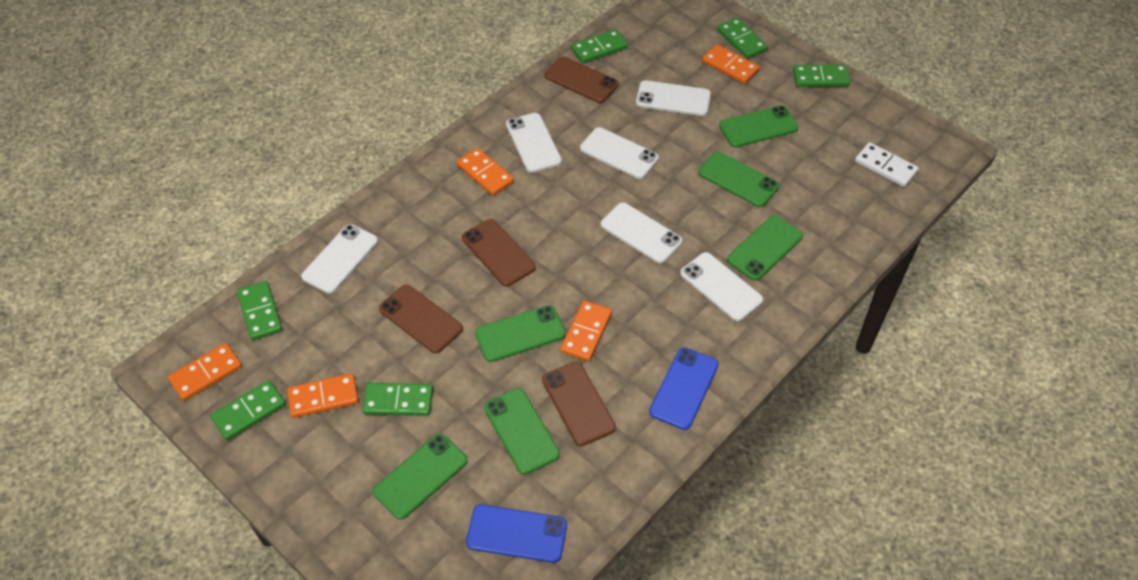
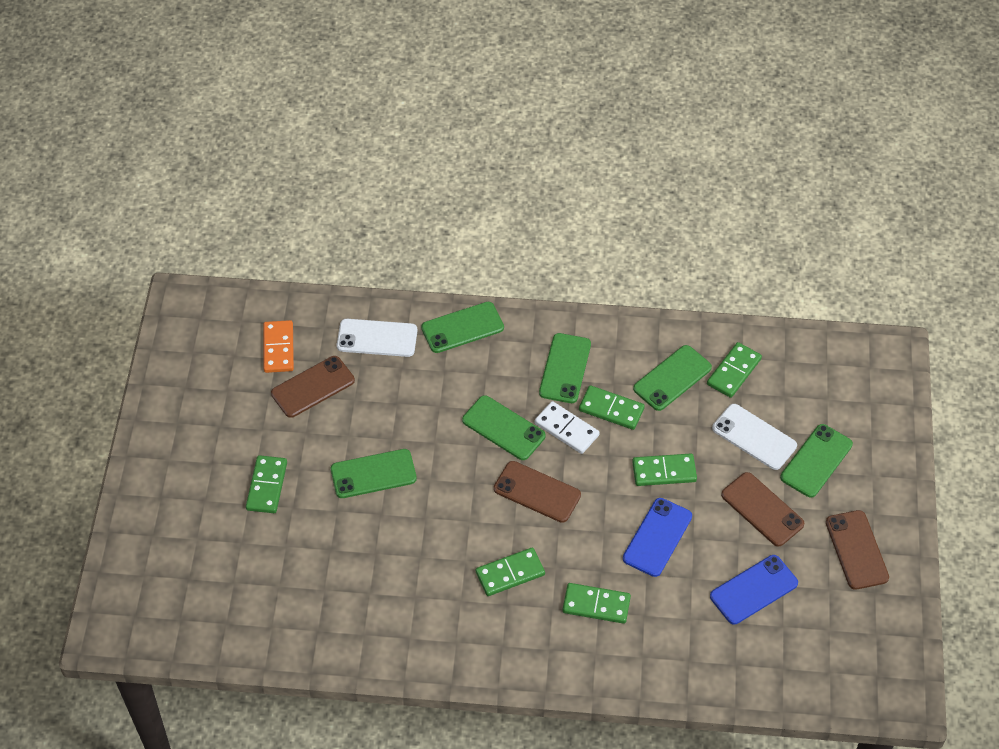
orange domino: [168,343,242,401] [287,373,358,418] [457,148,514,196] [560,301,612,361] [702,44,760,84] = 5 -> [263,320,294,373] = 1
white phone: [301,224,378,294] [506,113,562,173] [580,127,659,179] [600,202,683,263] [636,80,711,116] [680,252,763,321] = 6 -> [337,319,418,357] [712,404,797,470] = 2

